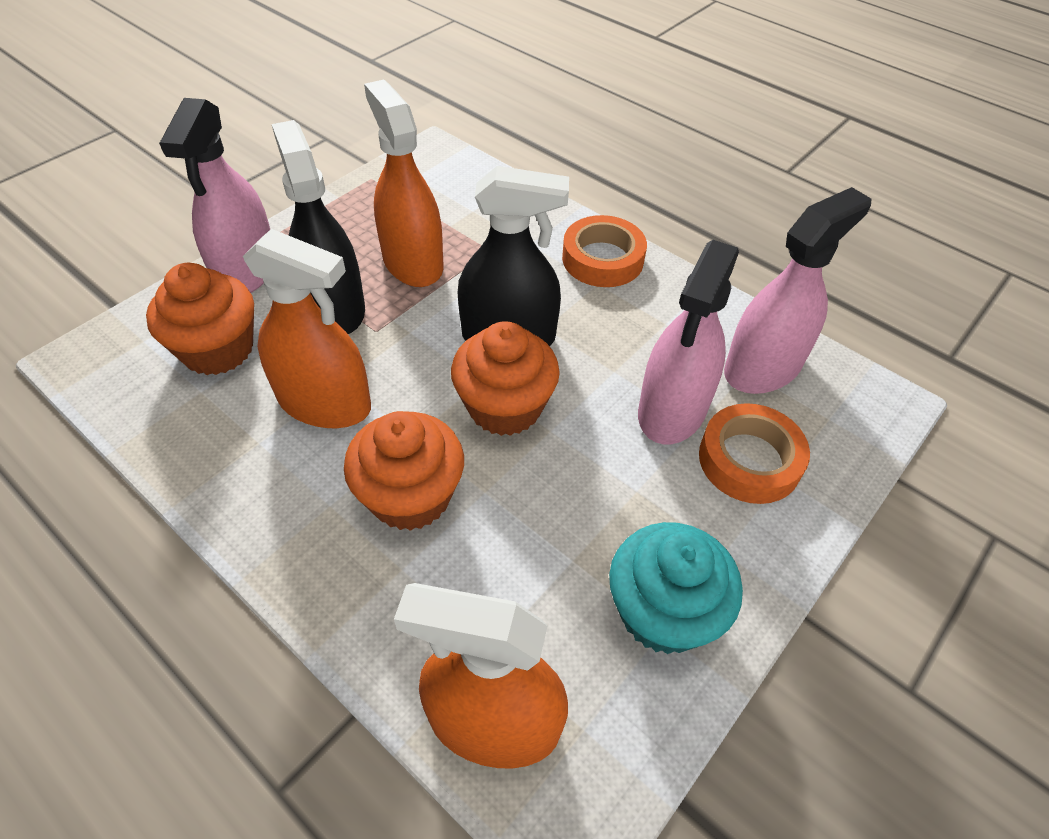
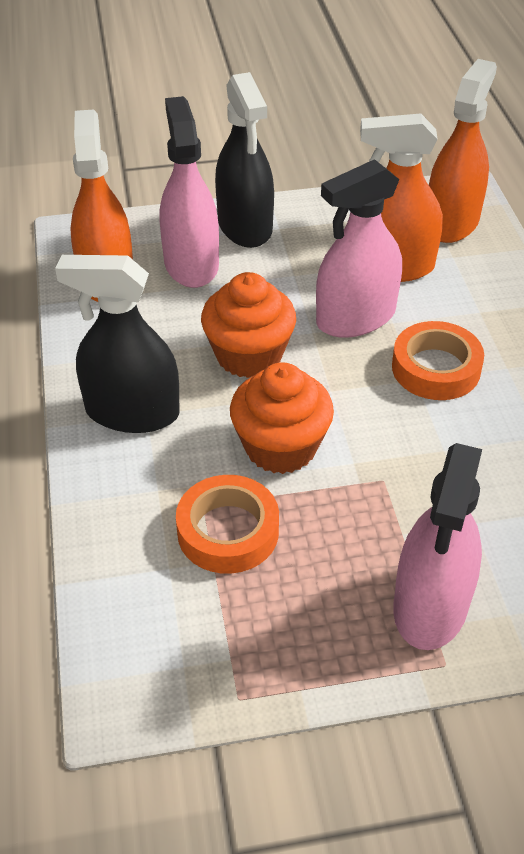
orange cupcake: [146,263,254,375] [344,411,464,531] [451,321,560,436] = 3 -> [201,272,296,378] [230,362,334,474] = 2
turquoise cupcake: [609,522,743,654] = 1 -> none = 0

